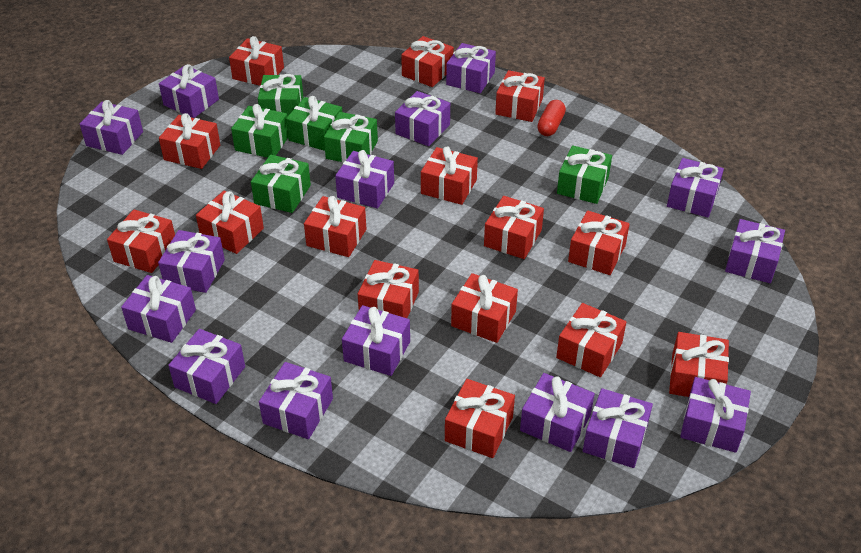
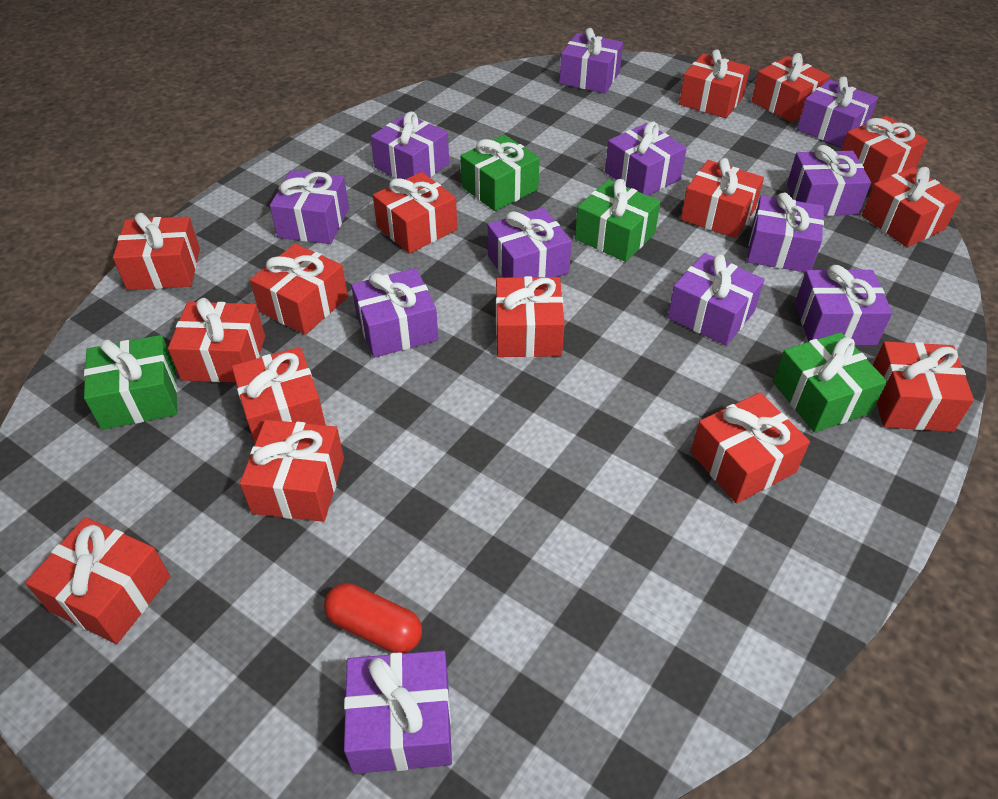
green gift: [231,104,288,158] [251,155,311,213] [258,74,303,117] [286,96,342,151] [324,112,378,163] [557,145,612,204] = 6 -> [84,335,178,430] [460,135,540,211] [575,179,661,262] [773,332,887,433] = 4
purple gift: [80,100,143,155] [121,275,196,343] [158,230,225,293] [159,64,219,118] [168,329,245,404] [259,362,333,439] [335,150,394,209] [342,305,410,376] [395,91,450,146] [446,43,496,93] [520,373,595,452] [583,388,653,468] [667,158,724,218] [680,377,751,453] [725,219,785,283] = 15 -> [270,170,349,244] [344,650,452,774] [351,268,439,358] [371,111,449,179] [488,208,572,278] [559,28,623,94] [605,121,687,196] [667,253,765,346] [747,193,824,272] [787,145,871,216] [795,265,892,345] [797,76,878,148] = 12

